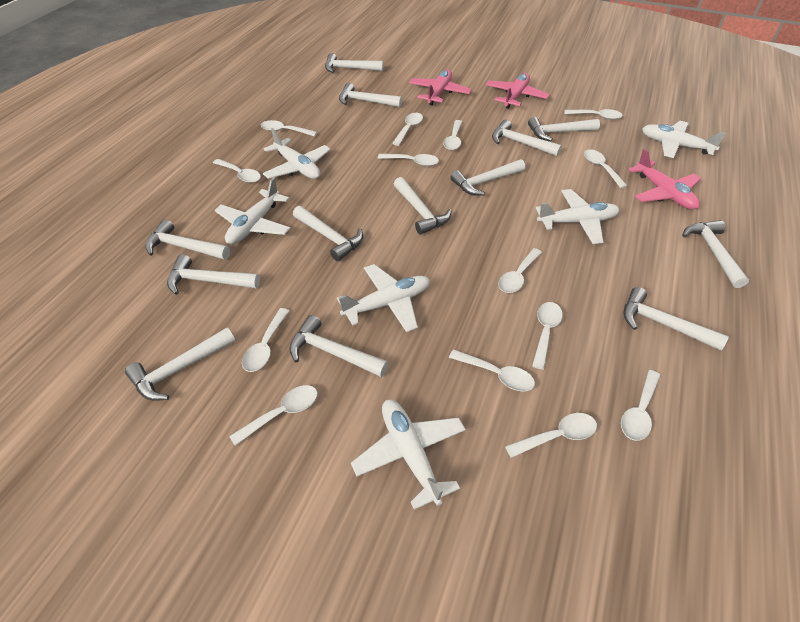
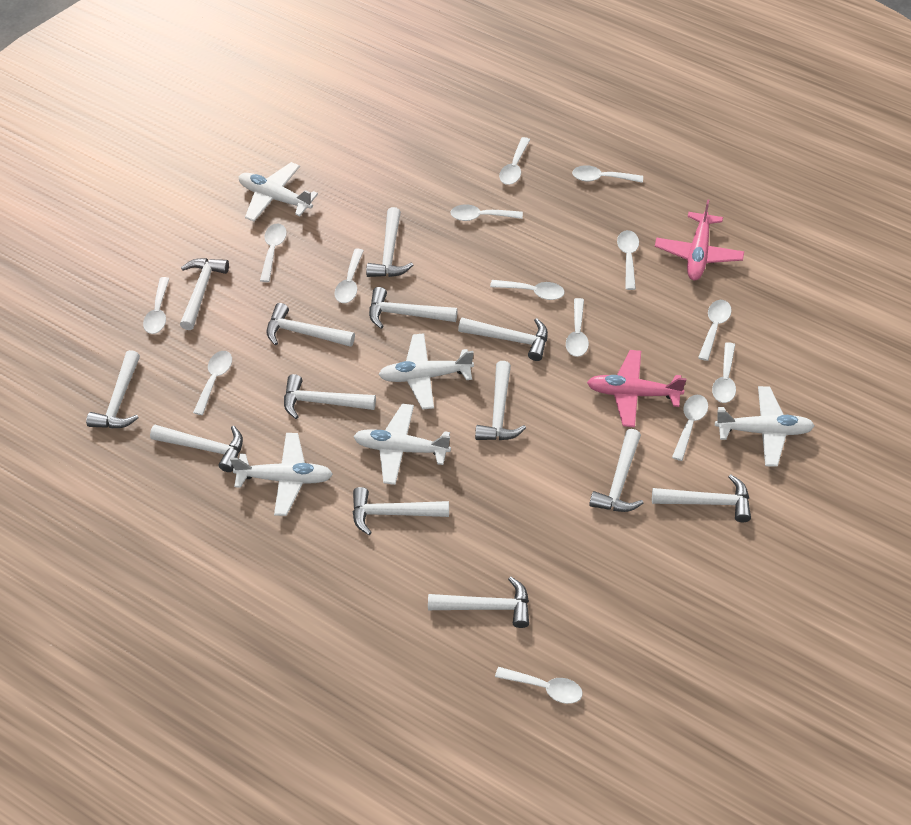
pink plane: [409,69,472,105] [486,73,550,109] [629,149,701,210] = 3 -> [587,350,686,427] [655,199,744,280] = 2
white plane: [215,177,291,244] [263,128,331,179] [337,264,430,332] [351,399,466,510] [536,189,620,244] [642,121,726,158] = 6 -> [230,433,333,516] [239,162,318,222] [353,403,451,485] [378,333,474,410] [715,386,815,467] = 5

